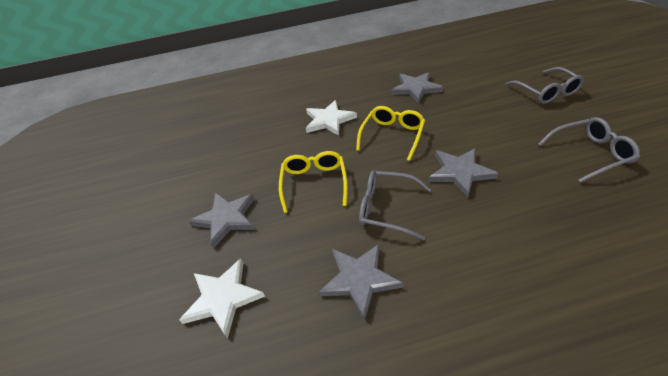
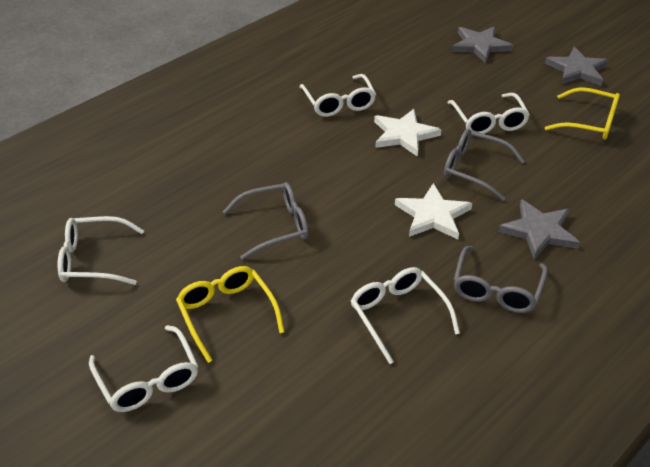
grey star: [189,192,255,248] [319,244,403,321] [391,72,444,104] [428,148,499,198] = 4 -> [452,27,513,63] [498,199,580,259] [545,47,609,86] = 3
white glasses: none = 0 -> [58,216,144,285] [89,325,198,412] [300,74,376,117] [351,267,460,364] [447,93,530,134] = 5

